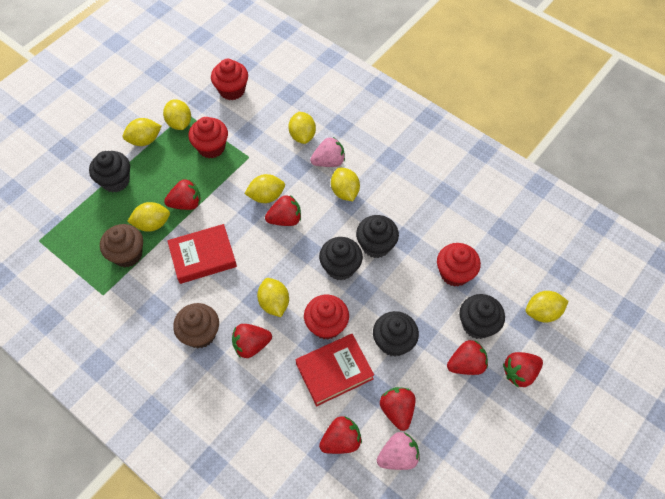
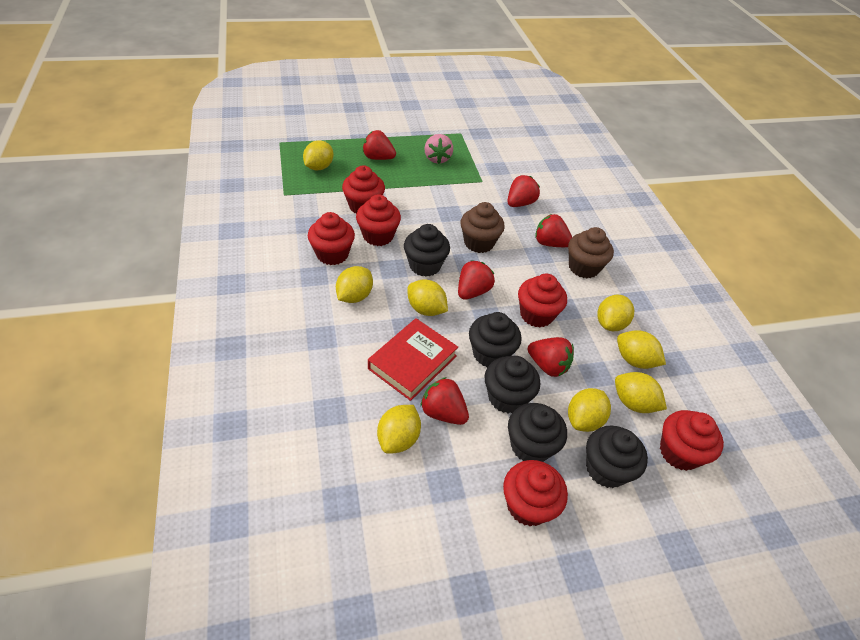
pink strawberry: [310,137,345,167] [377,432,420,470] = 2 -> [424,134,453,164] = 1
red book: [167,224,237,284] [296,334,374,406] = 2 -> [368,318,458,401] = 1
red cupcake: [189,117,228,158] [211,59,248,100] [304,295,349,339] [437,243,481,287] = 4 -> [308,212,355,265] [342,165,385,214] [356,194,401,246] [503,460,568,526] [518,274,567,327] [660,410,724,471] = 6
red strawberry: [164,179,200,210] [232,324,272,358] [265,195,301,226] [319,416,362,454] [380,387,415,431] [447,340,488,375] [503,352,543,388] = 7 -> [362,130,396,160] [420,377,469,425] [458,260,495,300] [508,175,540,207] [528,337,574,377] [535,214,572,247] = 6

